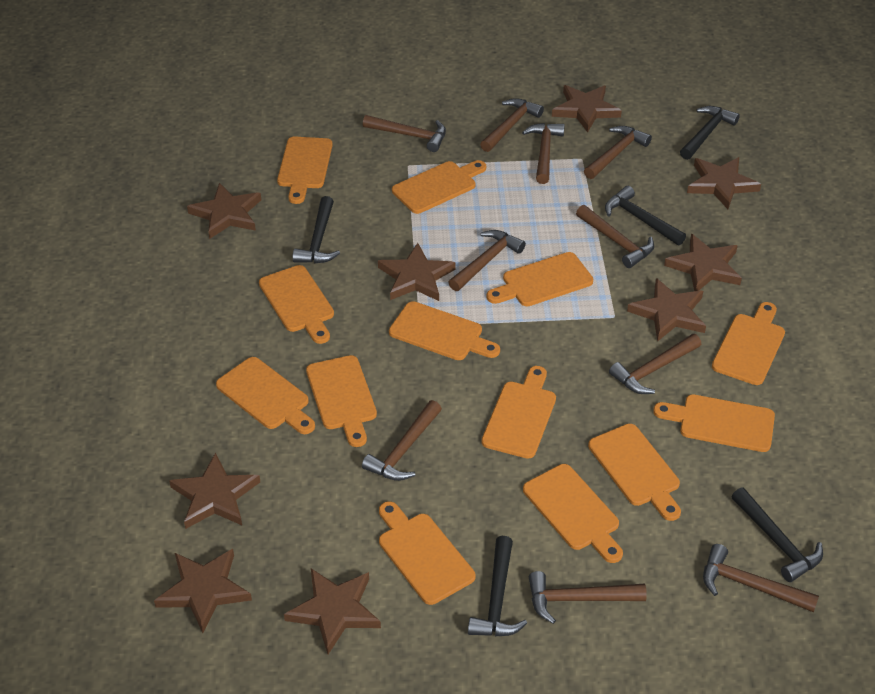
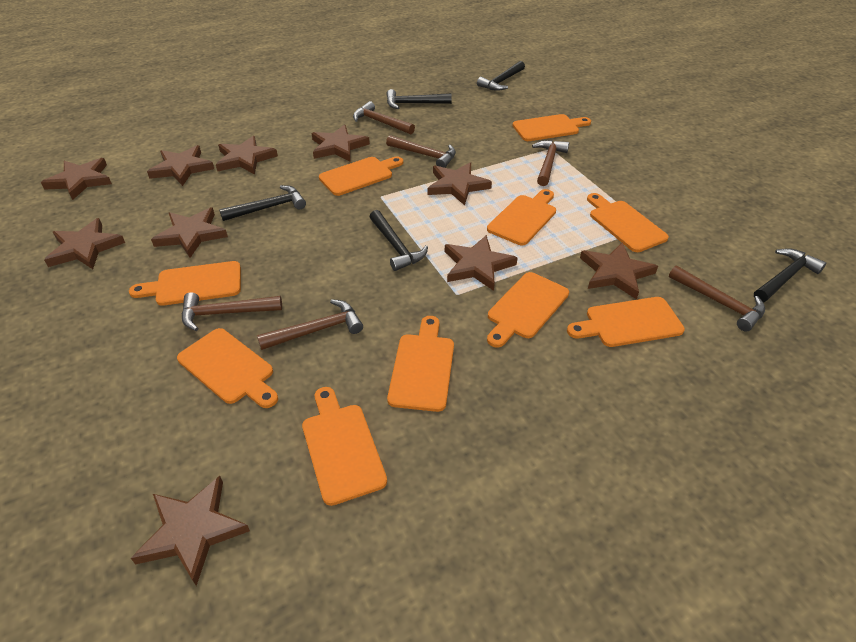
brown hammer: [362,400,442,481] [363,115,446,152] [448,230,526,291] [480,98,544,152] [522,123,565,184] [529,571,647,624] [576,205,654,268] [584,126,652,179] [609,334,701,394] [703,544,819,612] = 10 -> [182,292,282,331] [257,299,363,350] [353,101,415,134] [386,135,456,168] [532,140,569,186] [669,266,765,331] = 6
brown star: [154,549,252,633] [169,453,260,529] [187,183,261,239] [284,569,381,654] [378,243,456,301] [552,85,622,133] [627,278,706,342] [664,234,742,291] [687,157,761,209] = 9 -> [41,158,112,200] [44,218,125,269] [131,476,250,586] [147,145,214,186] [151,207,228,258] [216,136,278,175] [312,124,370,162] [428,162,492,205] [445,235,517,291] [580,242,658,299] = 10
orange cutting board: [216,357,315,434] [259,265,334,344] [277,136,333,204] [306,355,377,447] [379,501,475,605] [389,301,500,360] [392,160,486,214] [482,366,556,459] [486,252,593,306] [523,464,623,563] [588,424,681,521] [653,394,775,452] [712,302,785,385] = 13 -> [129,261,241,306] [177,328,278,408] [302,387,387,506] [319,157,403,196] [387,316,454,412] [487,189,556,245] [487,272,569,347] [513,114,591,141] [567,297,685,347] [587,193,669,252] = 10

